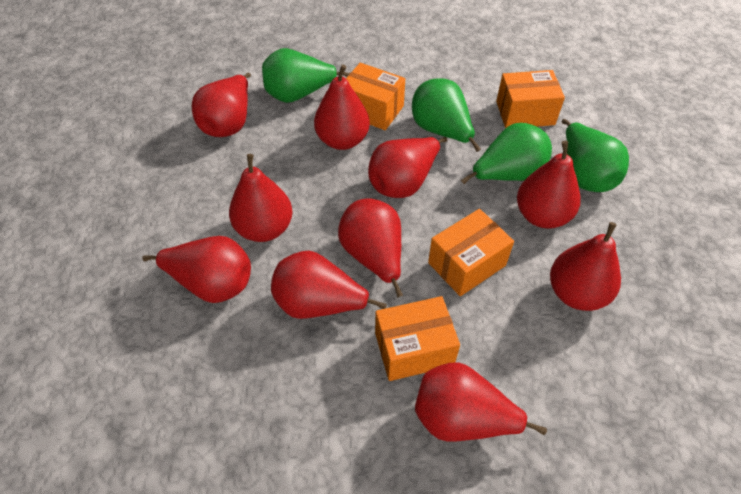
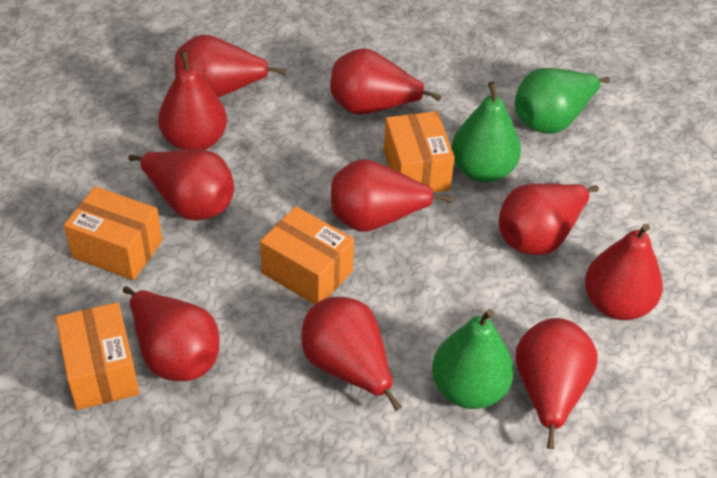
green pear: [262,48,350,103] [412,78,481,152] [461,123,552,184] [561,119,629,192] = 4 -> [432,309,514,409] [451,82,521,183] [515,68,610,134] = 3

